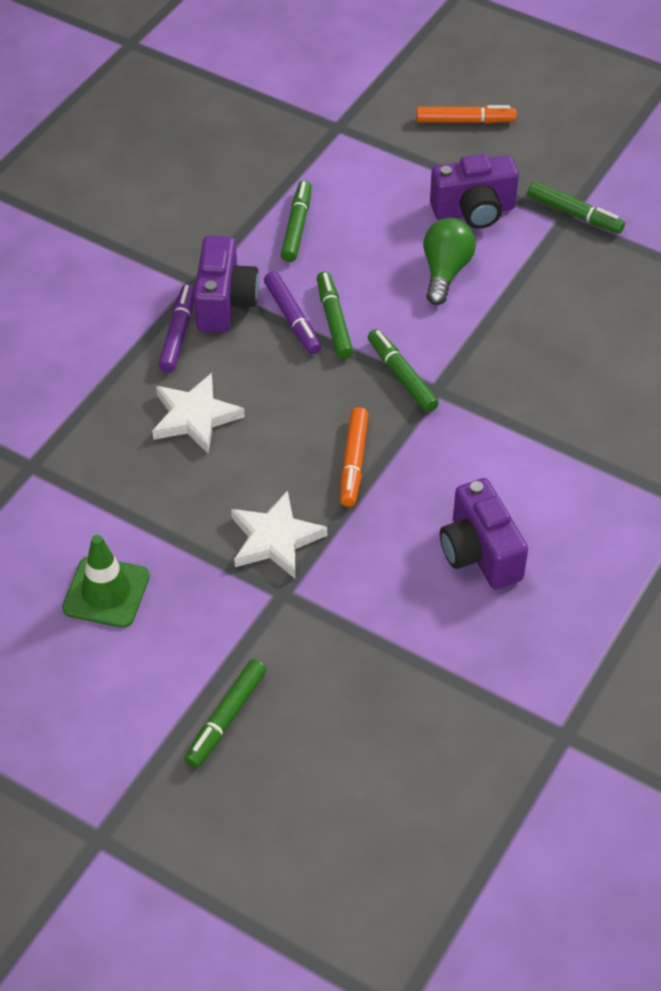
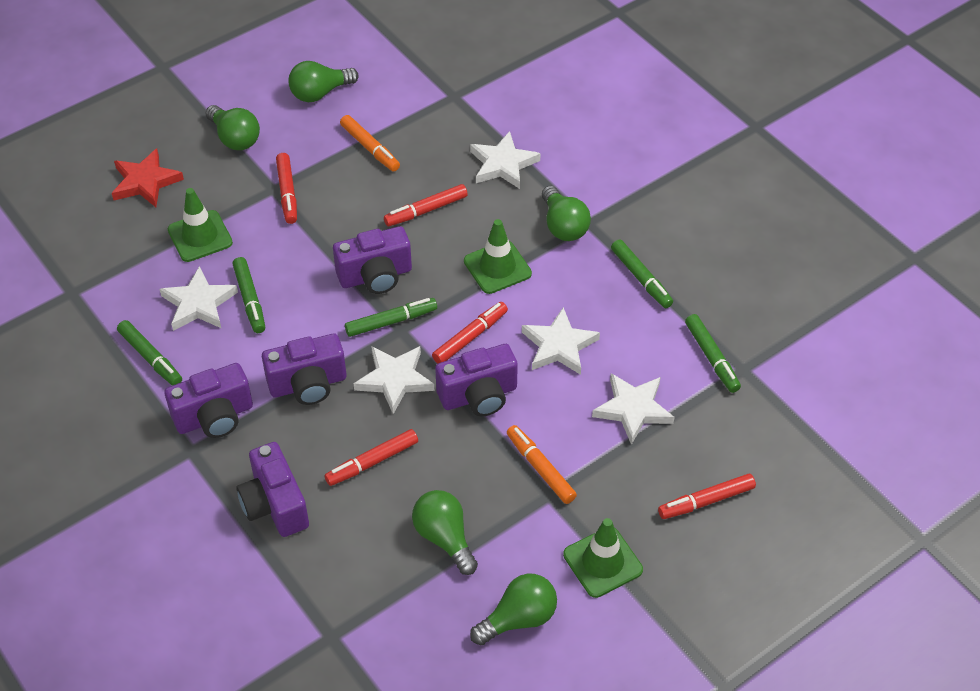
green light bulb: [424,218,476,305] = 1 -> [206,105,260,150] [289,61,359,102] [412,490,478,575] [470,574,557,645] [542,186,591,241] = 5
green traffic cone: [62,535,150,628] = 1 -> [167,188,233,262] [464,219,532,294] [563,518,643,598] = 3
purple camera: [194,236,259,333] [430,154,519,229] [440,478,528,589] = 3 -> [164,363,253,438] [236,442,309,537] [262,334,347,405] [333,226,412,294] [435,344,518,416] = 5
purple marker: [158,283,195,373] [264,271,321,354] = 2 -> none = 0
red marker: none = 0 -> [276,153,297,224] [325,429,418,486] [384,184,468,226] [432,302,508,364] [658,474,756,519] = 5
red star: none = 0 -> [112,149,184,207] = 1
white star: [152,373,245,453] [231,490,327,578] = 2 -> [159,266,238,331] [353,346,434,414] [470,131,541,189] [522,307,600,375] [592,373,675,445] = 5

